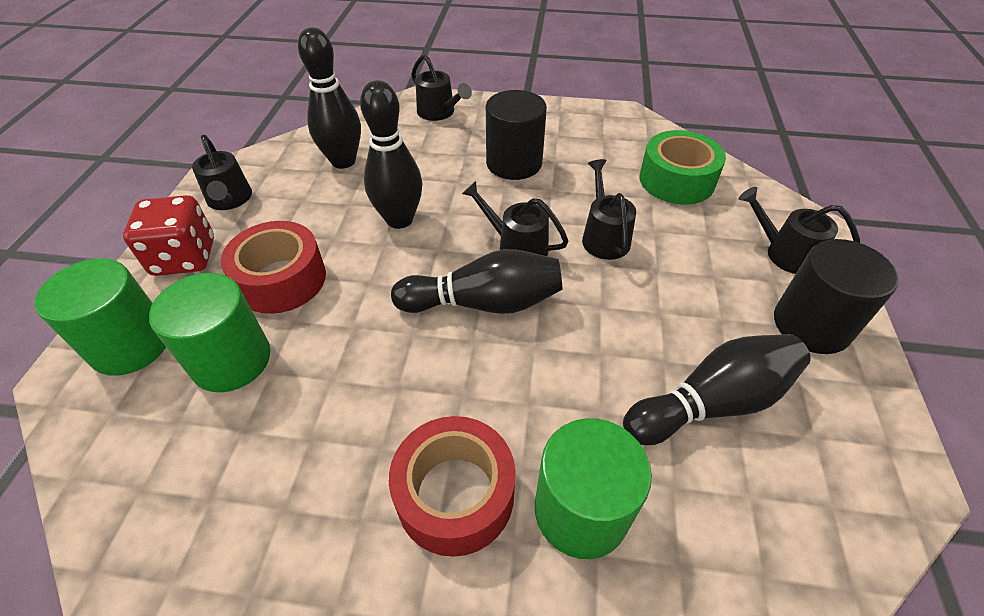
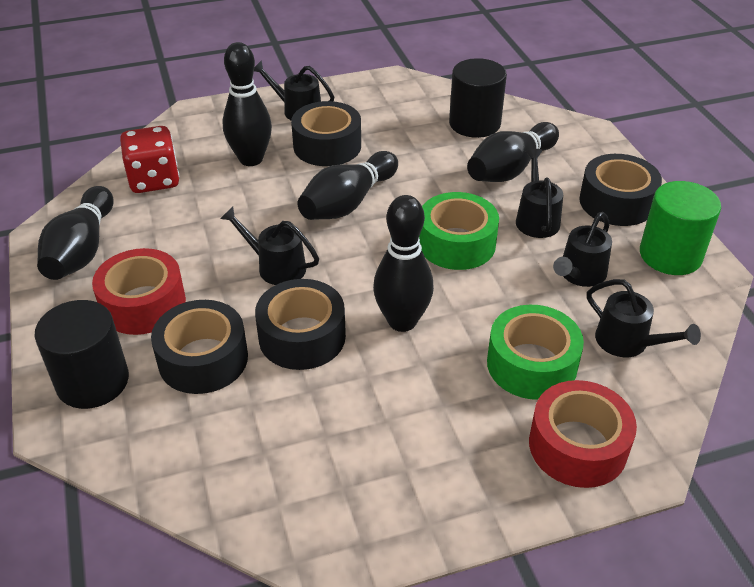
black bowling pin: [298,27,361,169] [360,80,422,229] [391,249,562,314] [623,334,810,445] = 4 -> [37,186,114,280] [222,42,272,166] [298,151,398,220] [373,195,434,332] [467,122,559,182] = 5
black tape: none = 0 -> [151,300,248,394] [255,279,346,370] [291,101,361,166] [579,154,662,226] = 4
green cylinder: [35,258,166,376] [149,273,271,392] [535,418,652,559] = 3 -> [640,181,721,275] = 1
green tape: [639,130,726,204] = 1 -> [419,192,499,270] [487,305,584,400] = 2

